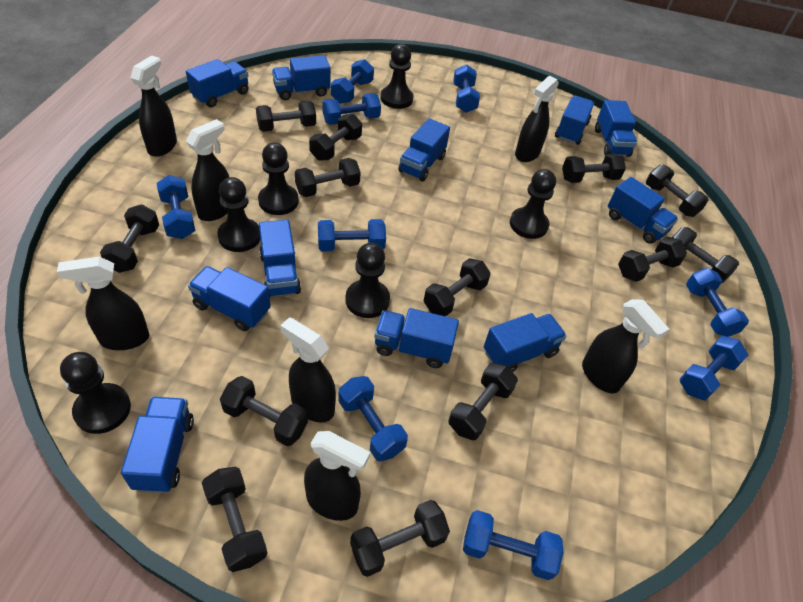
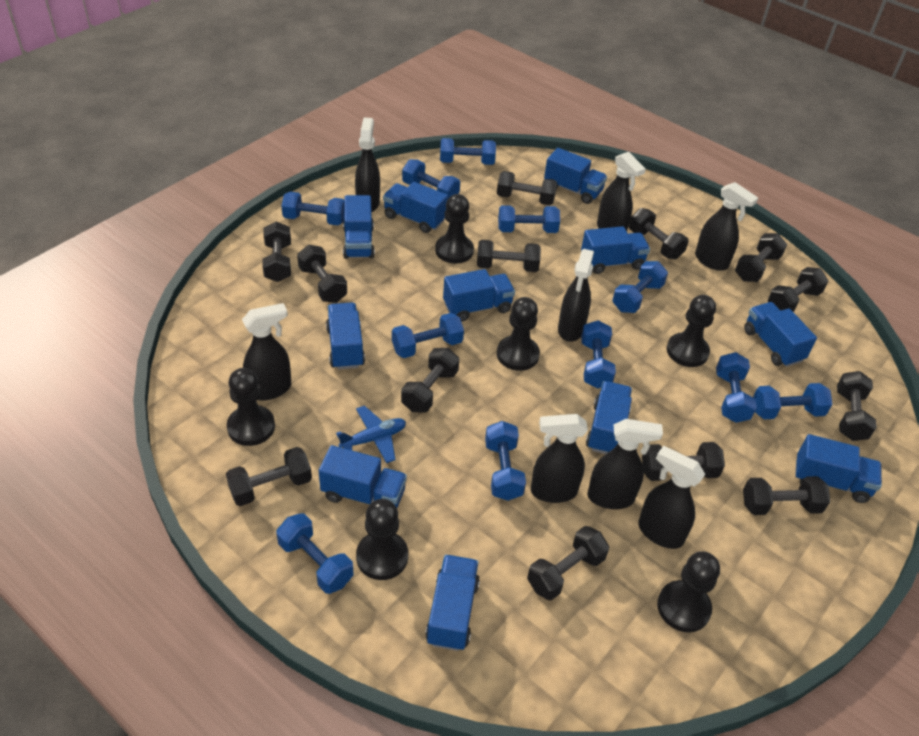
black spray bottle: [57,257,149,350] [131,55,177,157] [186,119,229,221] [280,317,336,423] [304,431,370,521] [515,76,559,162] [582,299,669,393] = 7 -> [242,303,291,400] [355,118,380,212] [531,414,588,503] [558,249,594,342] [587,419,663,509] [597,152,646,231] [638,446,705,549] [695,182,758,271] = 8
blue dumbbell: [156,175,195,239] [318,219,386,251] [322,93,381,125] [331,59,374,104] [338,376,408,462] [453,64,480,113] [463,510,563,580] [679,336,748,401] [686,268,749,337] = 9 -> [276,513,354,594] [281,192,345,225] [392,313,464,358] [402,159,460,198] [440,138,496,165] [485,421,526,501] [498,205,560,233] [581,320,616,389] [612,261,668,313] [716,352,757,423] [753,383,833,419] = 11
blue plane: none = 0 -> [336,406,406,463] = 1

